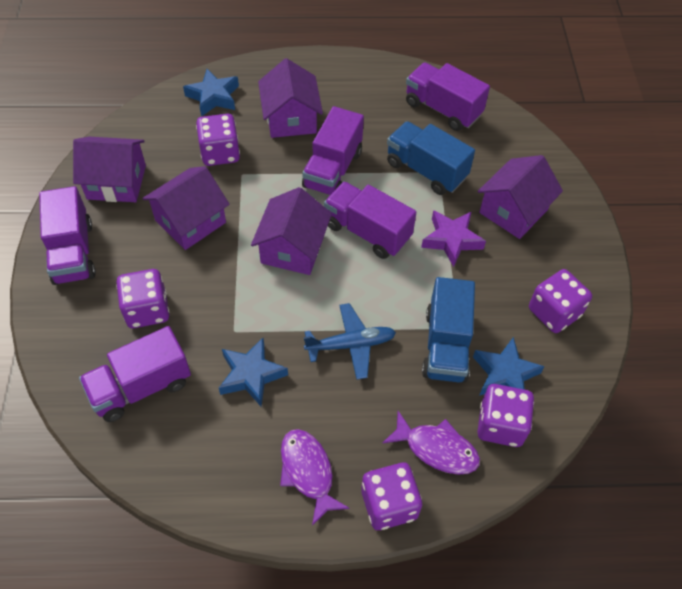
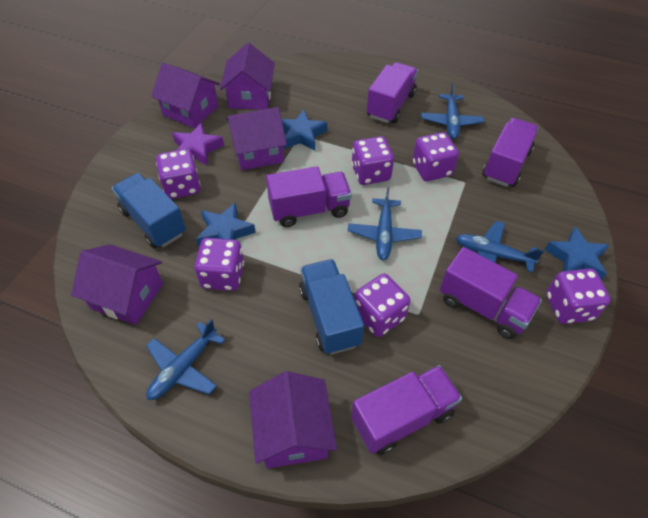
blue plane: [304,303,396,380] = 1 -> [146,319,225,400] [348,187,422,260] [421,83,484,139] [456,221,544,273] = 4
purple dice: [116,269,169,328] [196,114,240,166] [361,462,422,530] [478,384,534,447] [529,269,592,333] = 5 -> [156,149,200,199] [194,238,244,291] [352,136,394,185] [354,274,410,337] [412,132,459,181] [546,268,611,324] = 6
purple fish: [280,429,350,526] [383,411,480,475] = 2 -> none = 0

